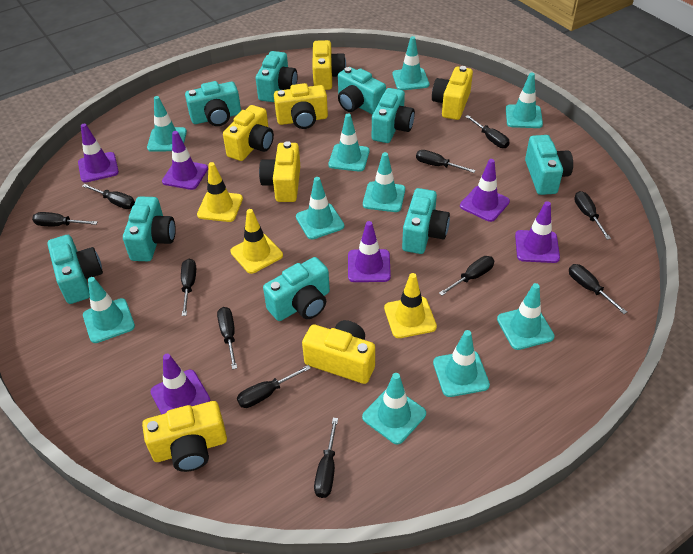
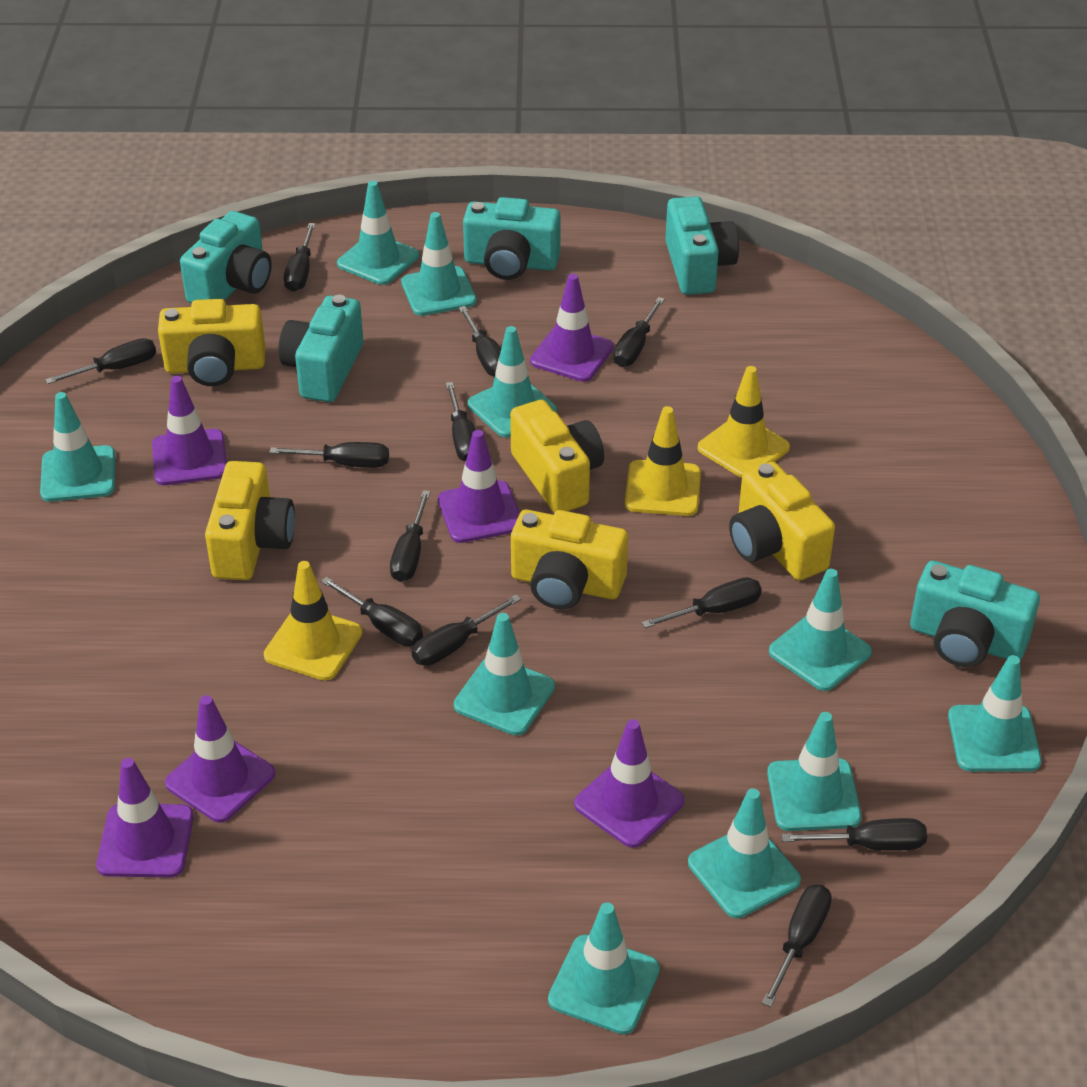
black screwdriver: [32,212,98,226] [82,184,135,209] [181,259,196,316] [217,307,237,369] [237,365,311,408] [314,418,338,498] [416,150,476,173] [439,256,494,296] [465,115,510,148] [569,264,627,314] [574,191,611,240] = 11 -> [45,338,156,384] [269,442,389,468] [284,223,316,292] [321,577,423,646] [390,490,431,582] [412,595,521,666] [445,382,475,461] [458,306,501,376] [613,297,665,367] [642,578,762,628] [762,885,832,1007] [781,818,927,851] = 12
turquoise camera: [48,235,103,304] [123,196,176,261] [185,81,241,126] [256,51,298,102] [263,257,330,321] [338,67,386,115] [372,88,415,143] [402,188,450,254] [525,135,573,195] = 9 -> [180,211,272,304] [278,295,363,402] [463,197,561,280] [665,196,739,295] [910,561,1040,667] = 5
yellow camera: [142,401,227,472] [223,105,274,161] [259,141,300,202] [274,83,328,129] [302,320,375,384] [312,40,346,90] [432,66,473,120] = 7 -> [158,299,265,386] [205,461,295,580] [510,400,604,513] [511,510,628,610] [729,462,835,581] = 5

